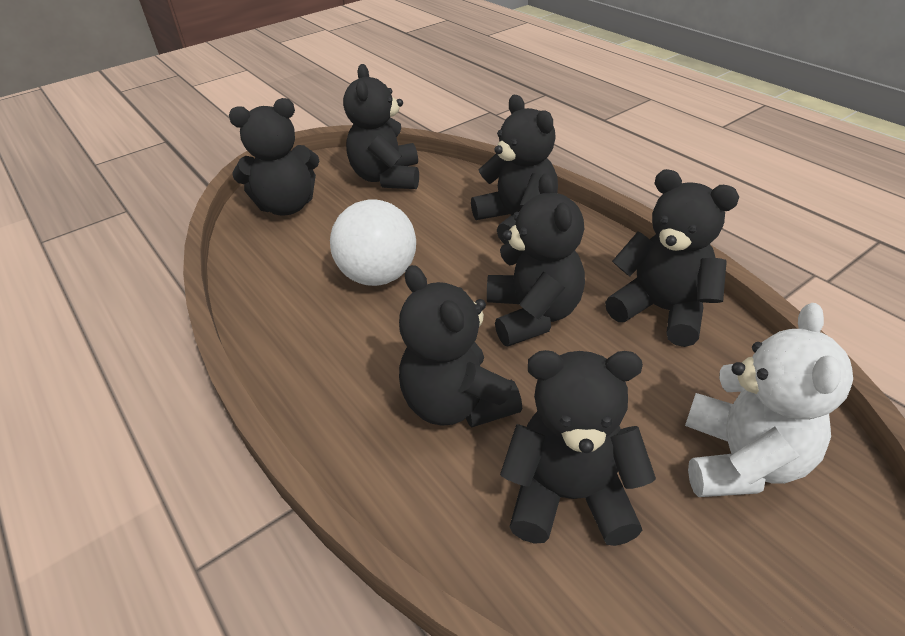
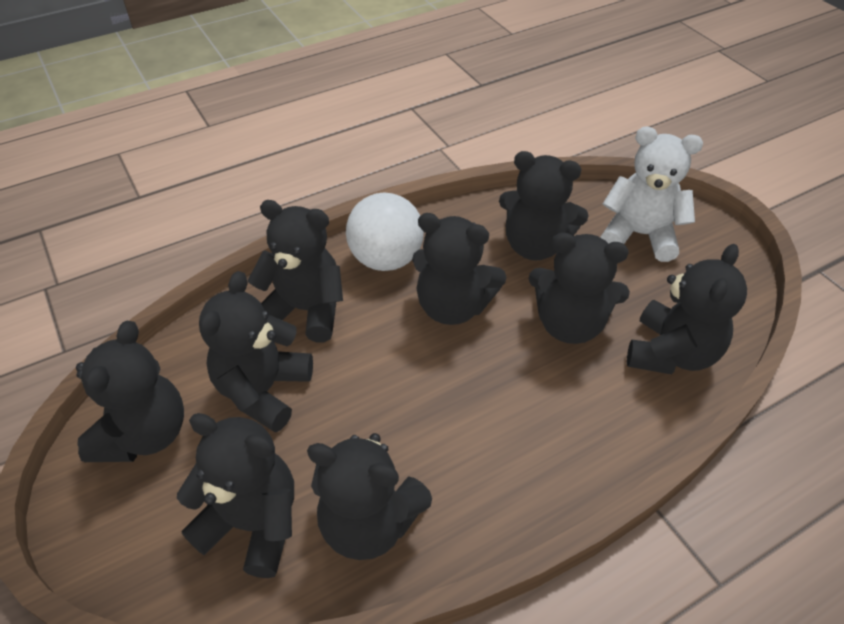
black teddy bear: [229,98,319,215] [343,64,419,189] [399,265,522,428] [471,95,558,244] [487,173,585,346] [500,350,656,546] [605,169,739,347] = 7 -> [76,321,184,462] [177,413,294,578] [199,271,313,432] [248,200,343,342] [307,433,432,560] [412,213,506,325] [499,151,589,261] [529,232,630,344] [627,244,747,374] = 9

